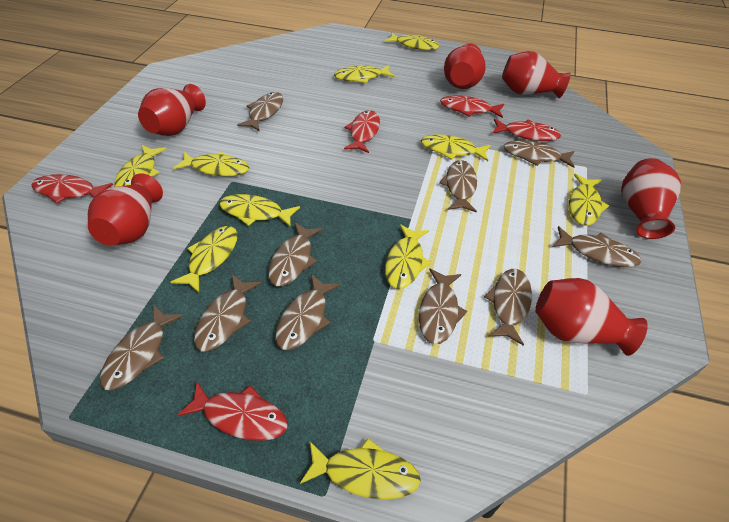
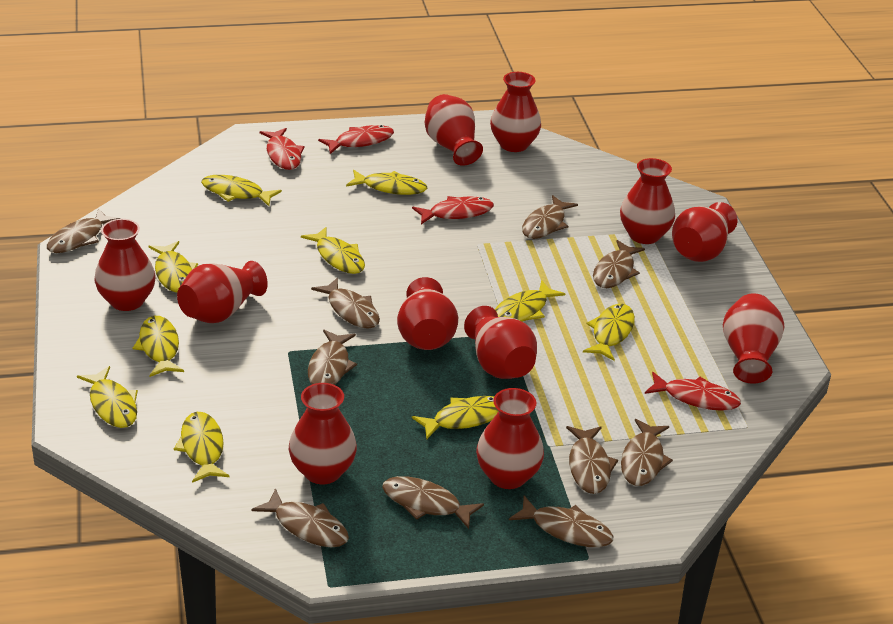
red fish: [31,174,113,204] [177,382,288,441] [344,110,380,153] [440,95,504,118] [492,119,561,141] = 5 -> [259,128,305,170] [318,125,394,154] [412,196,494,224] [645,372,741,411] = 4
red vase: [88,173,163,246] [138,84,206,136] [444,43,486,89] [502,51,571,98] [535,278,648,356] [621,158,681,239] = 6 -> [95,219,155,311] [177,261,268,323] [289,383,357,484] [397,277,458,350] [424,94,483,166] [464,306,537,379] [476,388,544,489] [490,72,541,152] [620,158,675,244] [672,202,737,262] [723,293,784,384] = 11

